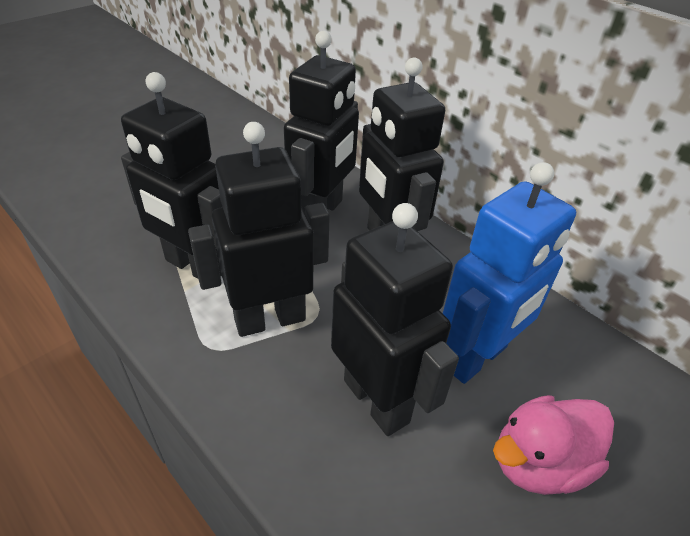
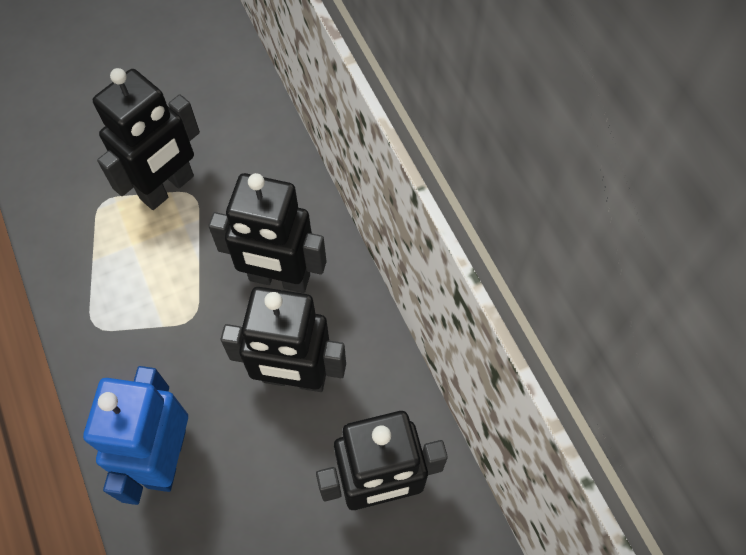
black robot: [121,72,222,279] [188,122,330,337] [284,31,359,212] [331,203,459,436] [359,58,445,231] = 5 -> [93,68,200,210] [209,173,326,293] [221,287,346,392] [316,411,448,510] = 4
pink duck: [493,395,614,495] = 1 -> none = 0

